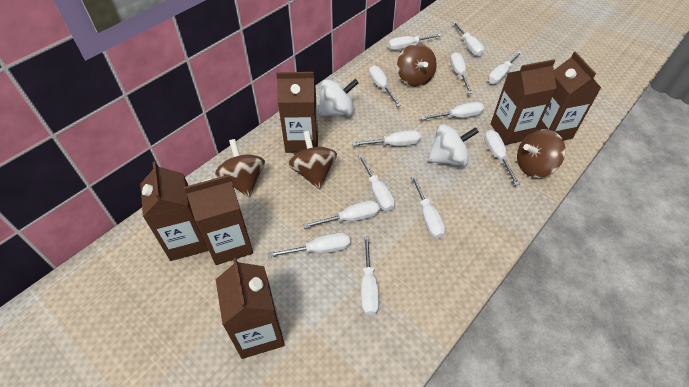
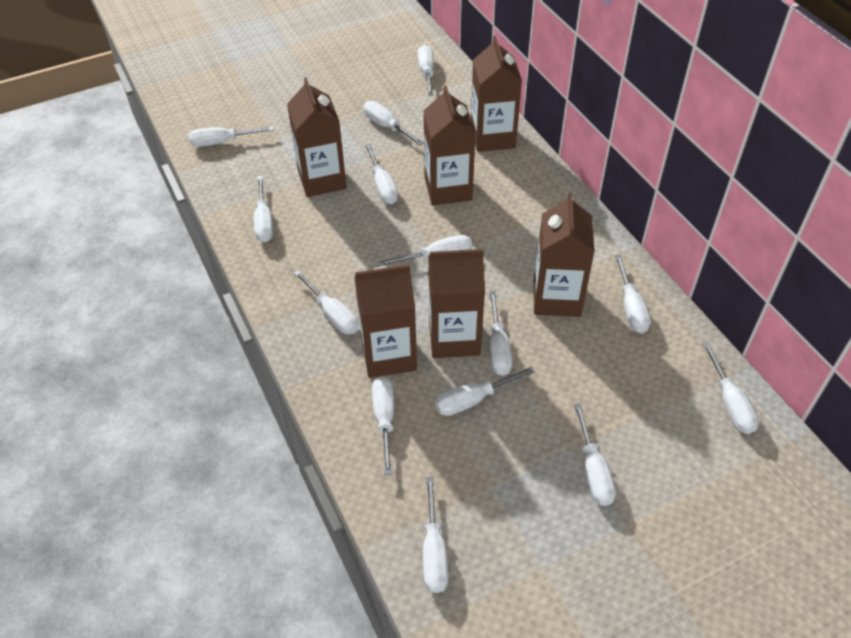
brown spinning top: [215,139,265,197] [288,131,337,189] [397,43,437,87] [517,129,566,178] = 4 -> none = 0
white screwdriver: [268,232,350,258] [303,200,380,229] [352,130,421,146] [358,155,395,211] [361,236,379,316] [369,65,401,107] [388,34,442,50] [411,175,446,239] [420,102,484,120] [450,52,473,94] [453,22,484,56] [484,130,520,186] [488,51,522,84] = 13 -> [189,127,274,147] [254,176,274,242] [294,270,359,334] [363,101,424,146] [365,144,398,204] [372,376,395,475] [379,235,472,266] [418,45,434,96] [423,477,449,593] [435,367,535,416] [489,291,513,376] [574,403,616,506] [615,254,651,333] [703,342,759,434] = 14
white spinning top: [318,79,359,116] [427,124,479,166] = 2 -> none = 0

